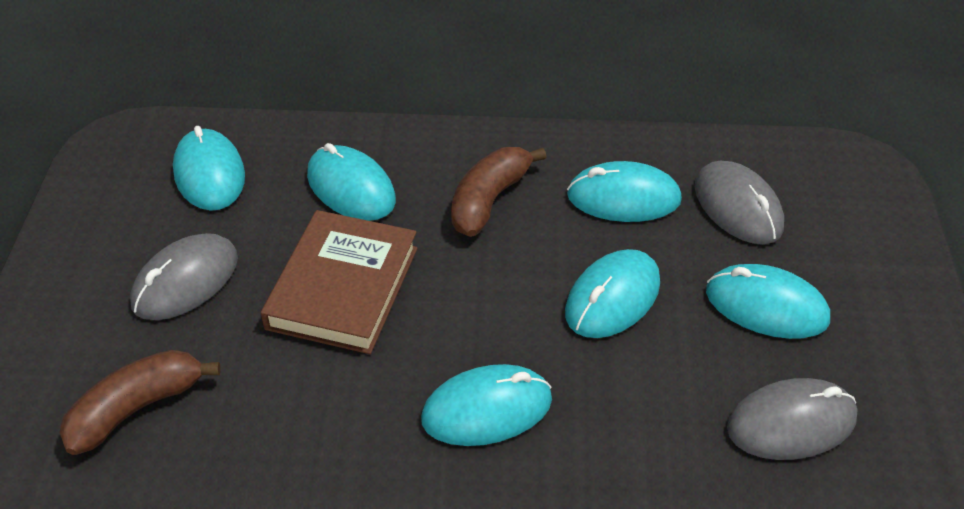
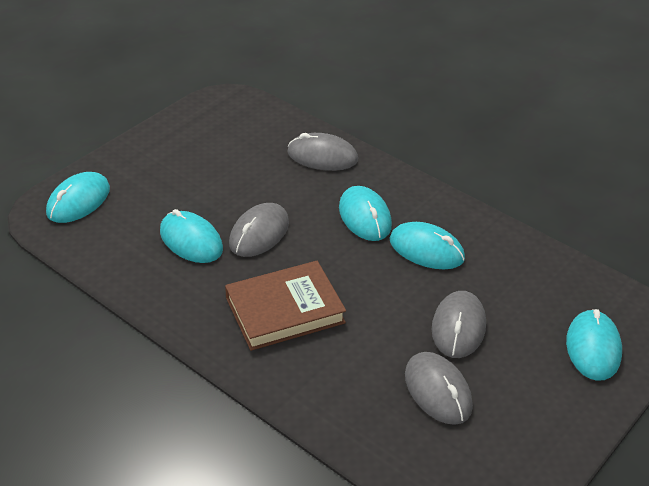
brown banana: [59,350,221,455] [451,147,546,237] = 2 -> none = 0
grey mouse: [130,233,238,320] [695,161,784,244] [727,378,858,460] = 3 -> [229,203,289,257] [288,133,358,171] [405,352,473,425] [432,291,486,358] = 4
turquoise mouse: [173,126,245,211] [307,143,396,221] [421,364,552,446] [565,249,660,338] [567,161,682,222] [706,264,830,339] = 6 -> [46,172,110,223] [160,209,223,263] [339,186,392,241] [390,222,465,269] [566,309,622,381] = 5

